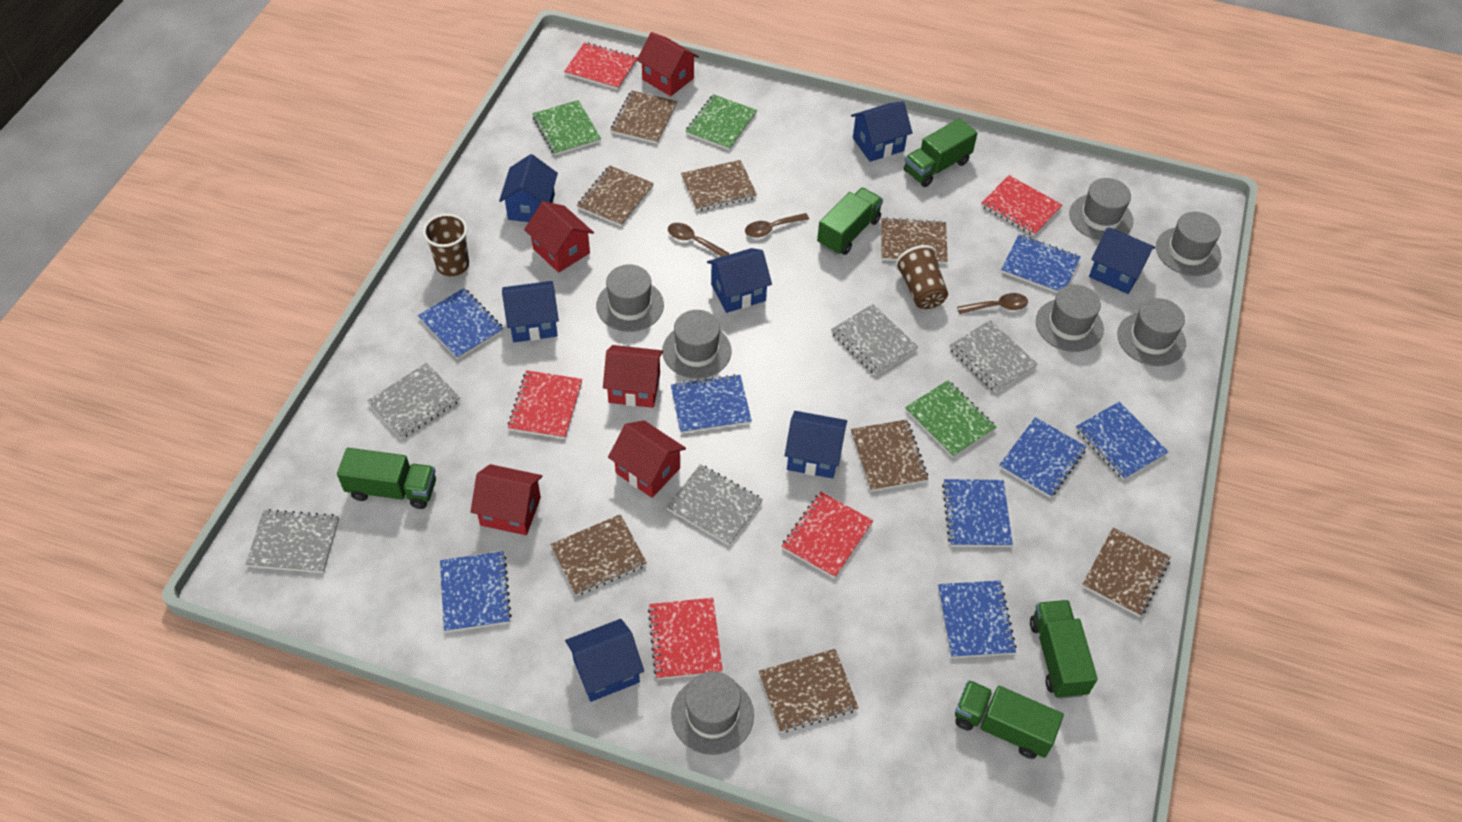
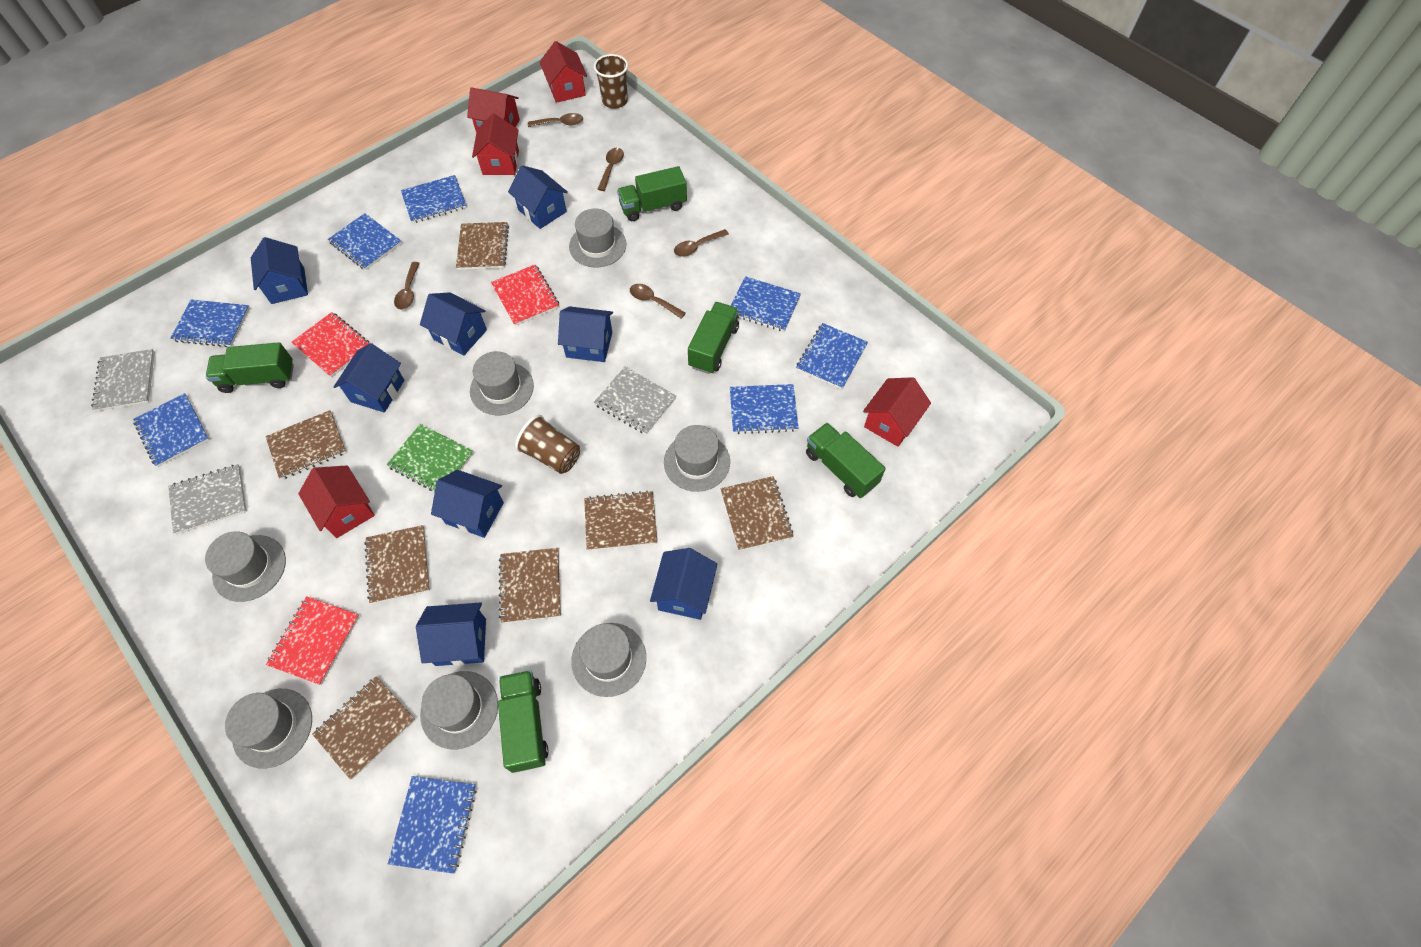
blue house: [499,154,558,222] [502,281,559,342] [565,619,644,702] [707,248,772,313] [785,411,847,478] [851,101,913,162] [1089,228,1155,294] = 7 -> [251,237,308,304] [334,343,405,413] [416,602,486,666] [420,292,487,356] [431,470,504,538] [508,165,568,229] [558,306,613,362] [650,548,718,620] = 8
brown notebook: [550,514,647,596] [577,165,654,227] [611,90,677,144] [681,160,757,211] [759,649,859,733] [851,419,928,492] [881,217,948,264] [1082,528,1171,617] = 8 -> [265,410,346,480] [312,676,415,780] [364,525,430,604] [456,222,509,270] [499,548,561,623] [584,491,657,551] [721,476,794,551] = 7
brown spoon: [668,223,730,257] [745,213,809,238] [957,293,1028,314] = 3 -> [394,262,420,310] [528,113,583,127] [598,148,624,191] [630,284,686,319] [674,229,729,257] = 5
green notebook: [532,100,601,156] [685,94,757,150] [905,380,996,458] = 3 -> [386,424,474,492] = 1
grey notebook: [245,509,339,573] [367,363,460,439] [667,464,763,546] [831,304,918,376] [949,320,1038,393] = 5 -> [91,349,155,411] [168,464,247,534] [594,367,676,434] = 3
red notebook: [507,370,582,439] [564,42,638,90] [648,598,723,679] [782,492,873,579] [981,175,1062,236] = 5 -> [266,596,360,685] [291,312,370,377] [491,265,559,326] = 3

